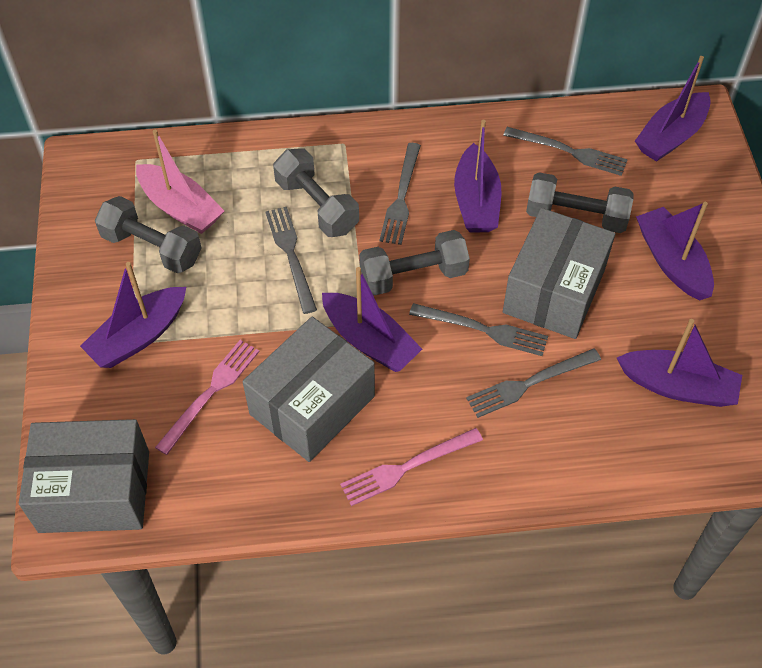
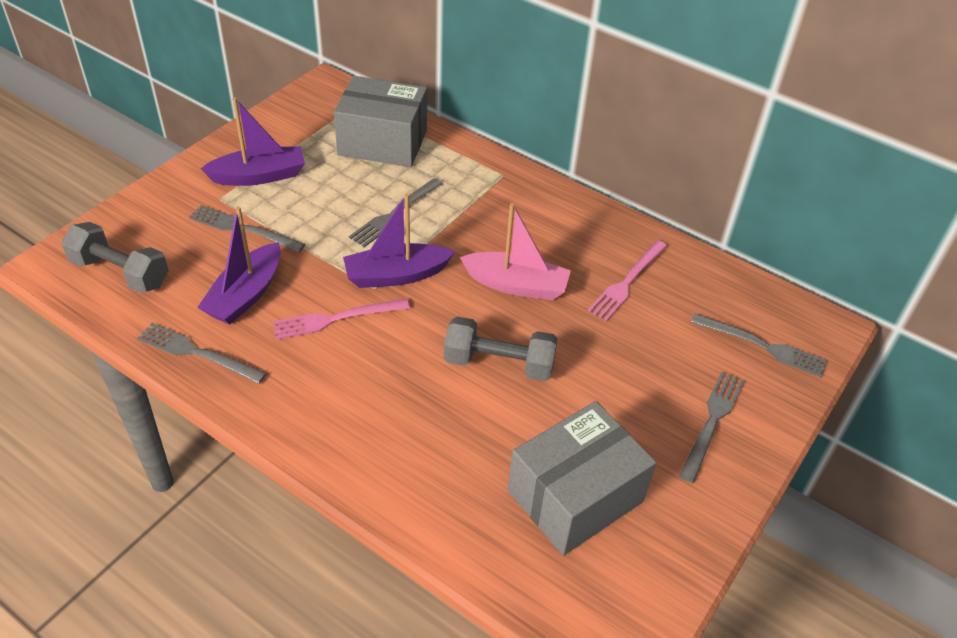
grey box: [19,419,149,533] [243,317,375,462] [503,208,615,339] = 3 -> [334,76,427,167] [508,401,656,555] = 2
grey dumbbell: [95,196,201,273] [273,148,359,237] [359,230,470,295] [526,172,634,233] = 4 -> [61,222,169,293] [444,316,558,381] = 2
purple boat: [80,262,186,368] [322,267,422,372] [454,120,502,233] [617,319,742,407] [635,56,711,162] [636,202,714,300] = 6 -> [197,206,281,325] [201,98,305,186] [343,194,455,288] = 3

